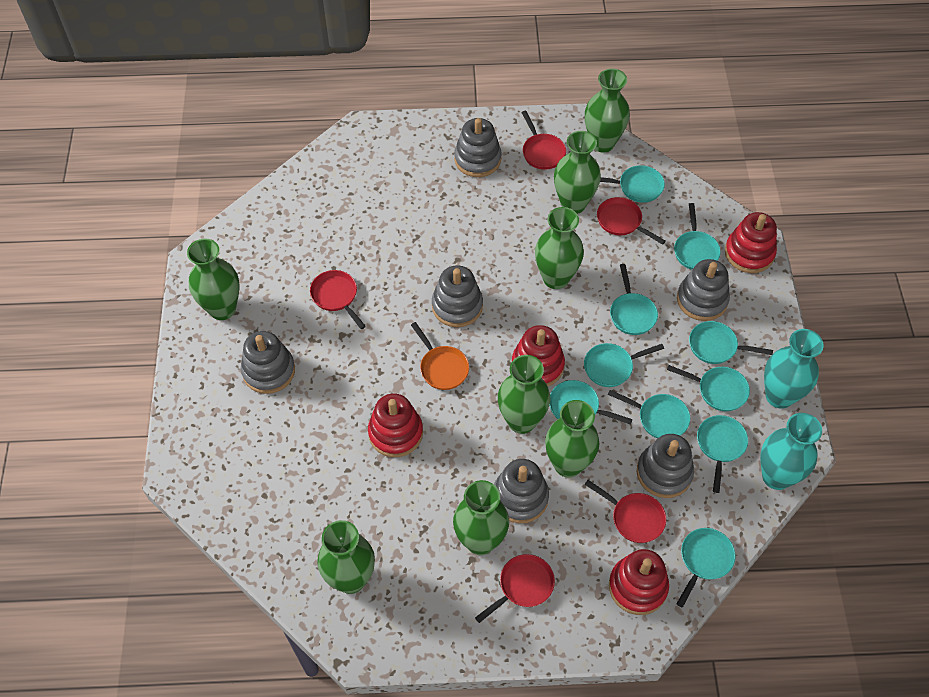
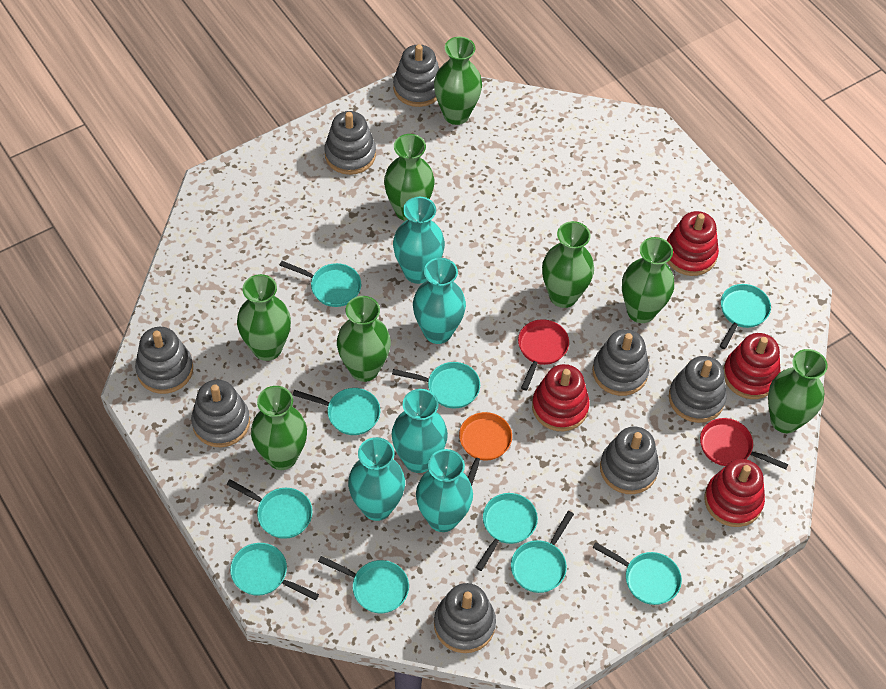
grey stacking toy: [241,331,295,394] [432,265,483,327] [454,118,502,177] [494,459,549,524] [637,434,694,498] [677,259,730,321] = 6 -> [135,327,193,394] [191,380,250,447] [324,111,376,175] [393,44,439,107] [434,583,496,653] [592,329,649,396] [600,426,659,494] [669,356,727,423] = 8
red pan: [310,270,366,329] [475,554,555,623] [521,111,566,170] [584,480,666,543] [597,197,666,245] = 5 -> [518,319,569,391] [700,418,788,469] = 2
turquoise vase: [760,413,822,490] [764,329,824,409] = 2 -> [348,437,405,521] [392,389,448,473] [393,197,445,284] [413,258,466,344] [416,449,473,532] = 5

